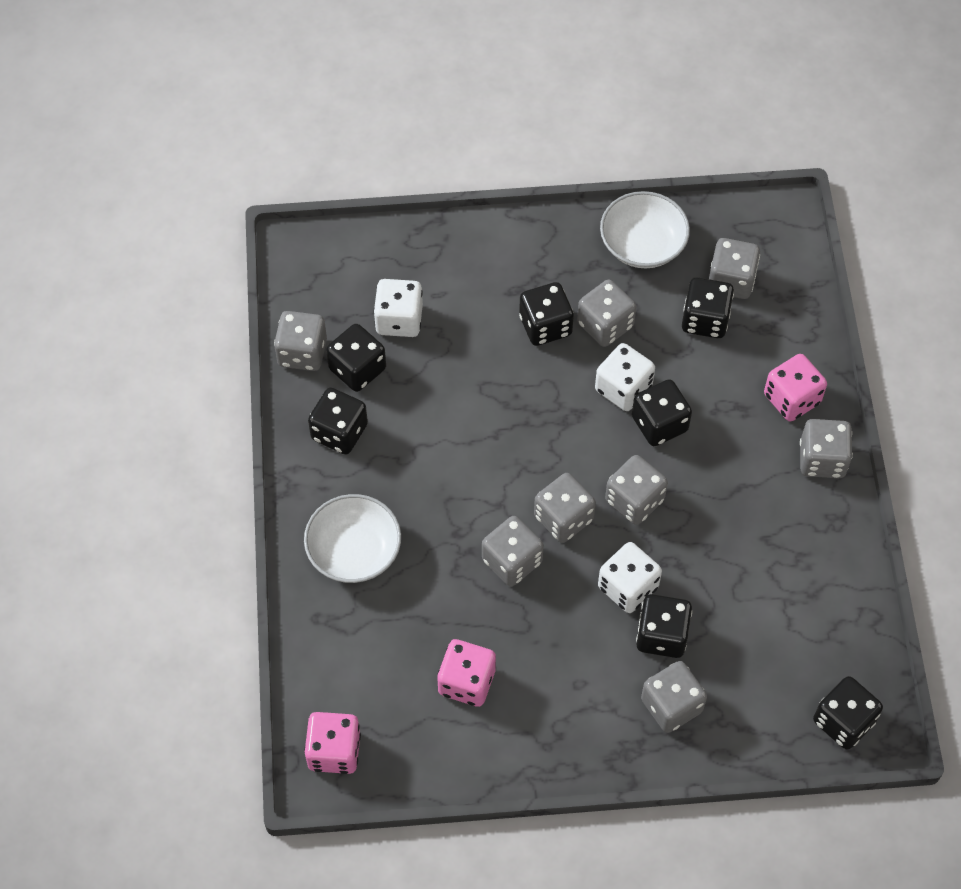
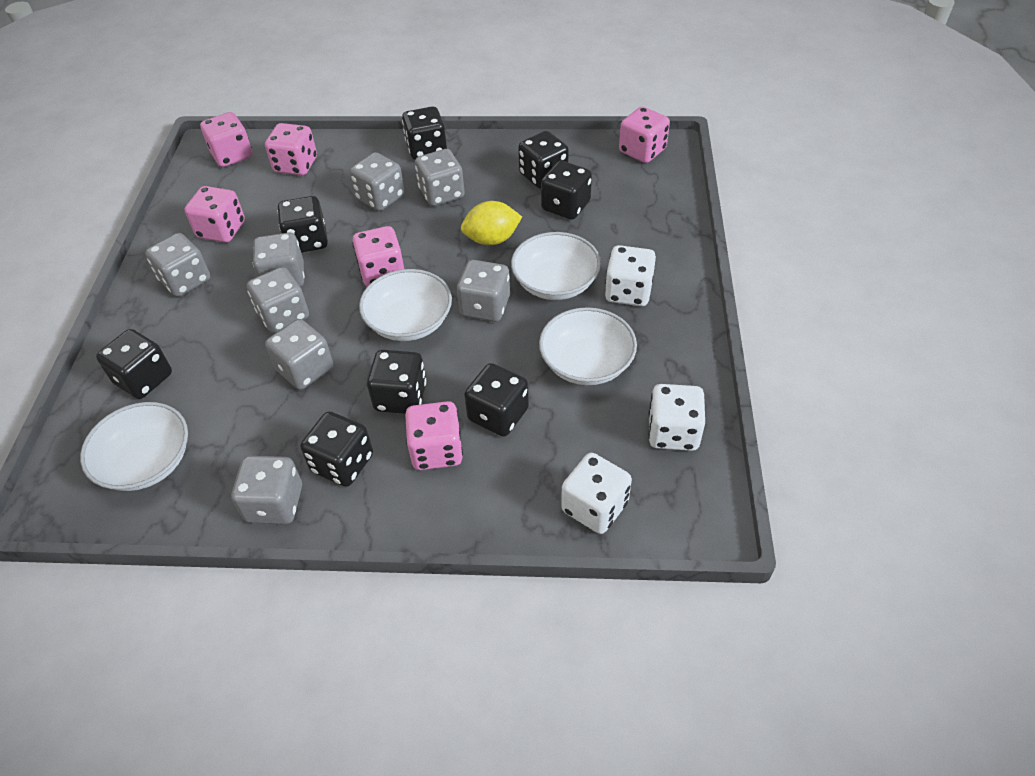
black dice: [308,388,368,455] [326,324,386,392] [519,282,574,346] [632,379,692,446] [636,594,692,658] [682,277,734,338] [813,676,883,750] = 7 -> [96,329,172,399] [277,196,328,253] [300,411,373,487] [367,350,427,414] [402,107,447,160] [464,363,529,437] [518,131,569,189] [541,161,592,220] = 8
pink dice: [304,712,361,774] [437,639,496,707] [764,354,827,422] = 3 -> [185,186,245,243] [200,112,253,167] [265,123,317,176] [352,226,404,286] [405,401,463,470] [619,107,670,163] = 6
white bowl: [304,494,401,583] [600,191,690,269] = 2 -> [80,402,188,491] [359,269,452,341] [511,232,601,300] [539,307,637,385] = 4
yellow lemon: none = 0 -> [461,201,522,245] = 1

